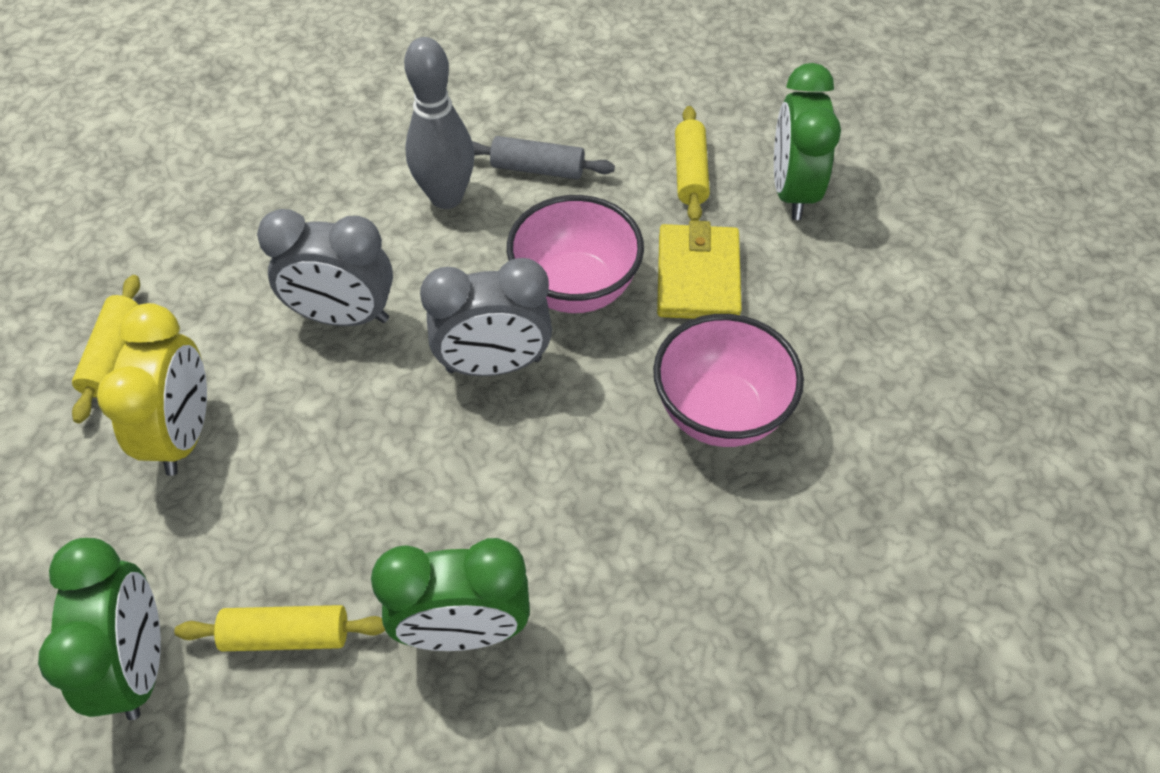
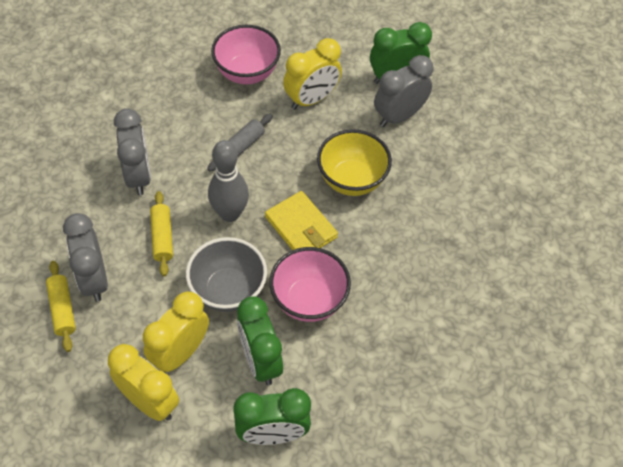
grey bowl: none = 0 -> [186,237,267,312] = 1
grey clock: [257,209,393,326] [420,258,552,376] = 2 -> [63,213,108,302] [114,109,151,195] [374,55,433,127] = 3
yellow bowl: none = 0 -> [317,129,392,196] = 1
yellow clock: [97,303,207,476] = 1 -> [108,344,179,421] [143,291,209,373] [283,38,342,110] = 3
yellow rolling pin: [72,275,140,423] [174,605,385,651] [675,106,710,221] = 3 -> [46,261,76,352] [150,191,173,276] = 2

